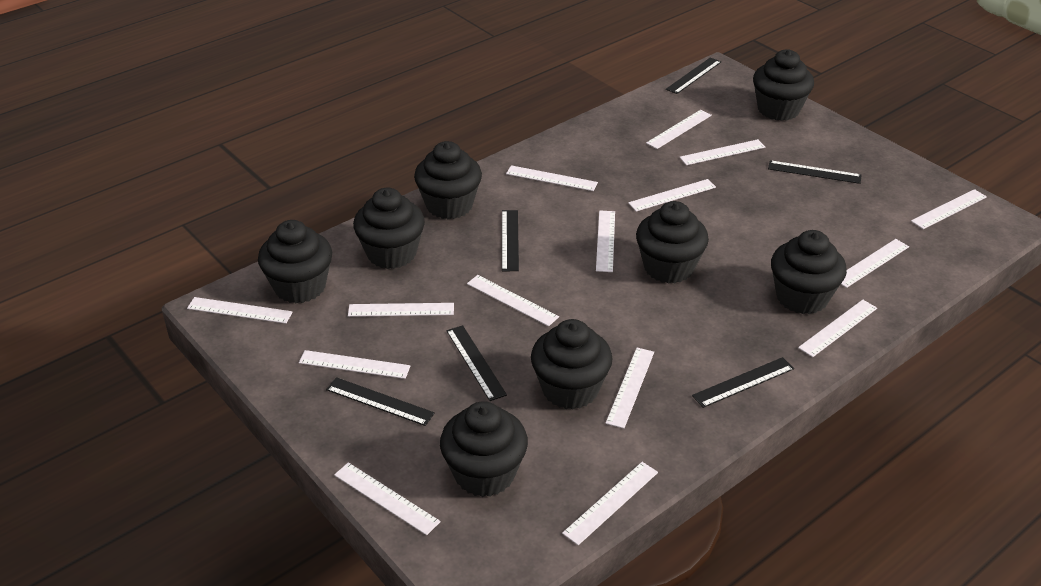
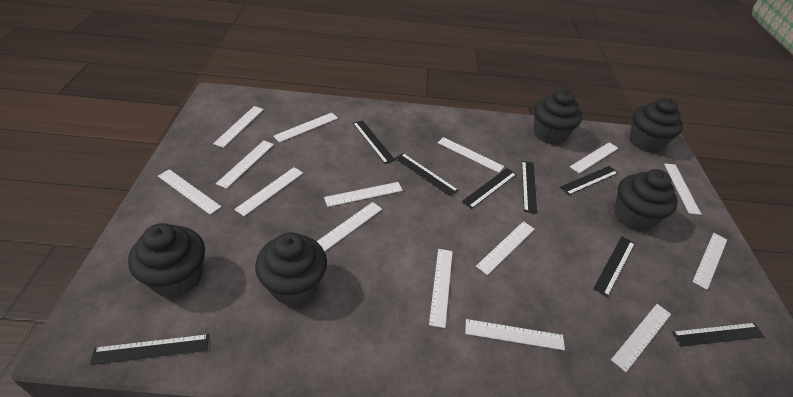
black cupcake: [258,220,332,303] [353,187,425,269] [414,141,482,219] [440,401,528,497] [531,319,613,409] [636,201,709,284] [753,49,814,121] [771,230,847,314] = 8 -> [128,223,205,298] [255,232,327,306] [534,89,582,145] [614,169,678,231] [629,98,683,152] = 5
black ruler: [326,377,435,426] [446,325,507,401] [502,210,519,271] [666,57,721,94] [692,357,794,408] [768,160,862,184] = 6 -> [90,334,209,365] [353,120,396,164] [395,153,459,197] [462,168,517,209] [522,161,537,214] [560,166,618,195] [593,236,635,297] [672,323,765,347] = 8

